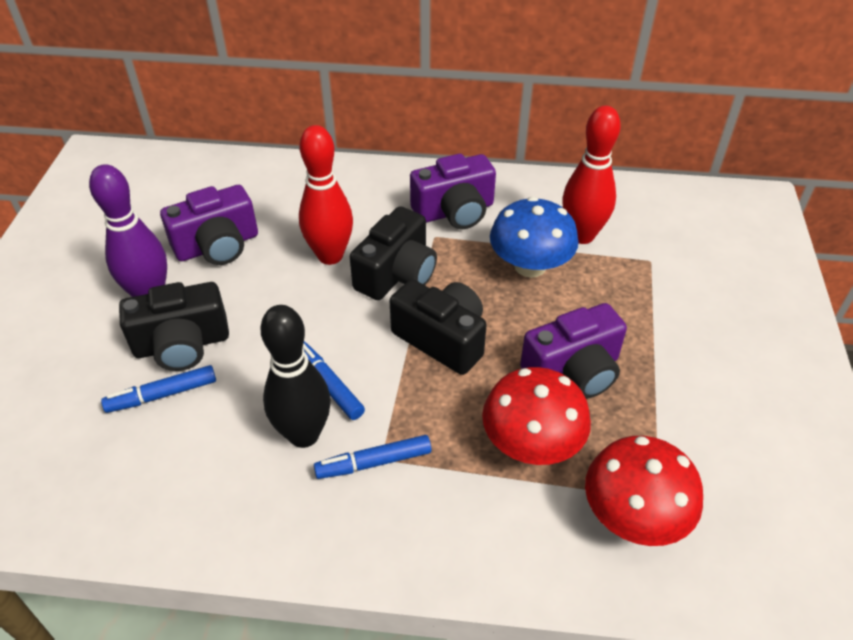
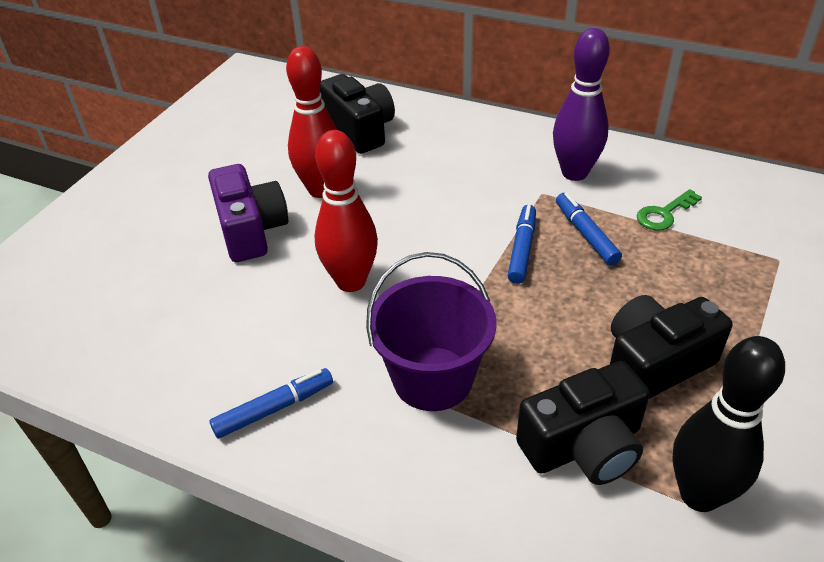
blue mushroom: [490,197,579,278] = 1 -> none = 0
green key: none = 0 -> [637,189,702,230] = 1
purple bucket: none = 0 -> [366,252,496,411] = 1
purple camera: [160,185,258,265] [410,154,496,229] [520,303,627,399] = 3 -> [208,164,288,262] = 1
red mushroom: [482,367,591,465] [585,436,703,546] = 2 -> none = 0

